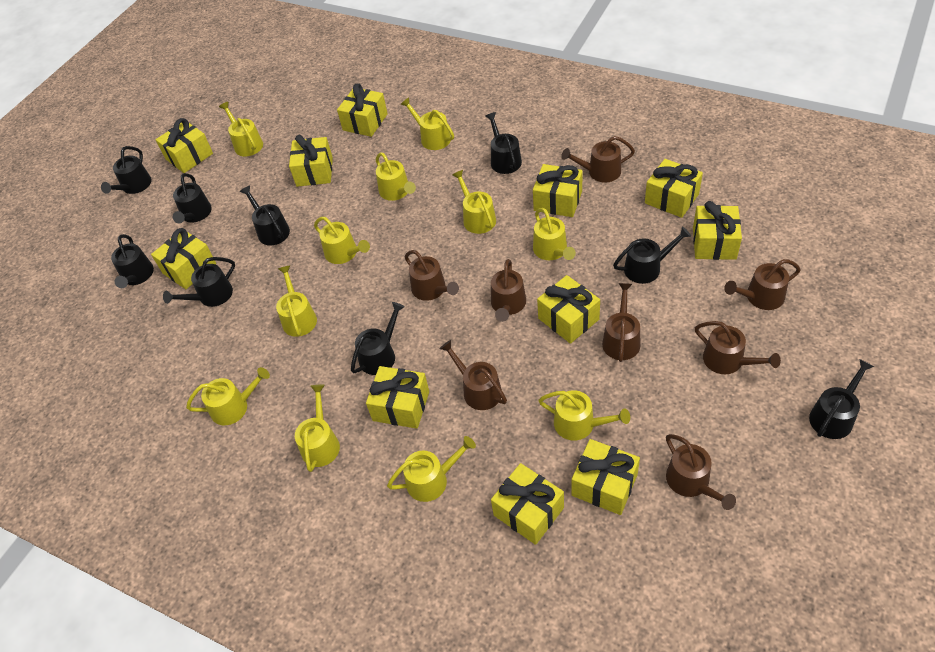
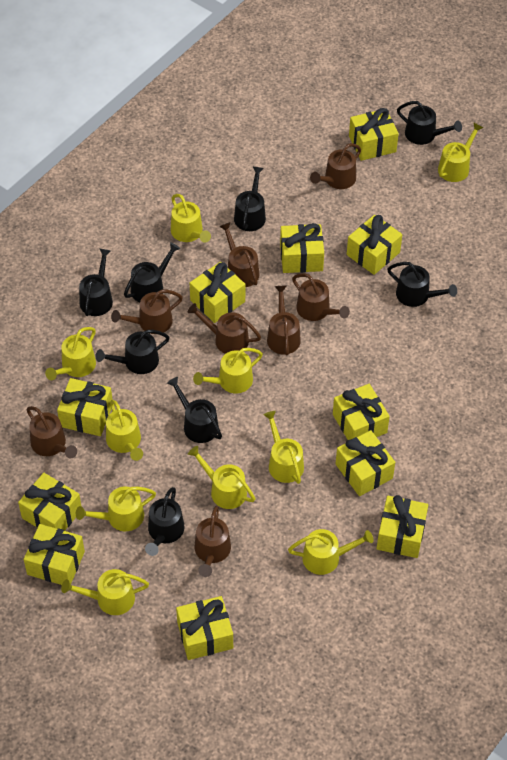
black watering can: [101,146,152,194] [111,234,154,288] [163,257,235,307] [173,173,212,223] [240,185,290,246] [351,302,405,375] [486,112,522,174] [613,227,691,284] [809,359,874,439] = 9 -> [79,249,113,316] [96,330,169,374] [124,242,180,302] [145,487,185,556] [167,377,222,443] [234,166,266,231] [387,262,457,307] [397,101,462,145] = 8
yellow watering can: [186,367,270,425] [219,102,263,157] [276,265,317,337] [295,385,340,472] [314,217,370,264] [376,152,416,201] [387,436,476,502] [400,97,454,150] [453,170,496,234] [533,208,576,260] [538,390,630,441] = 11 -> [45,327,96,380] [61,569,149,615] [76,486,156,531] [106,400,143,461] [171,194,211,243] [188,446,255,509] [193,348,263,393] [263,411,304,484] [288,529,374,575] [438,122,483,182] = 10

